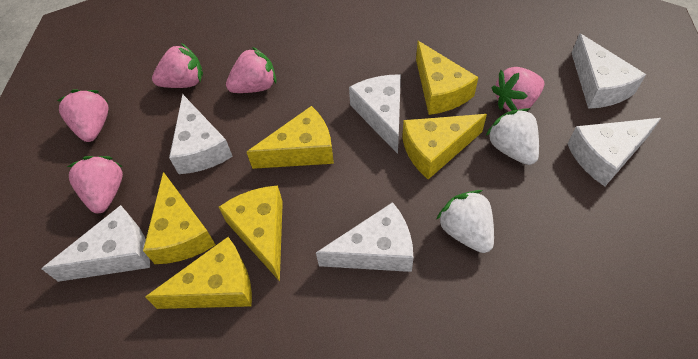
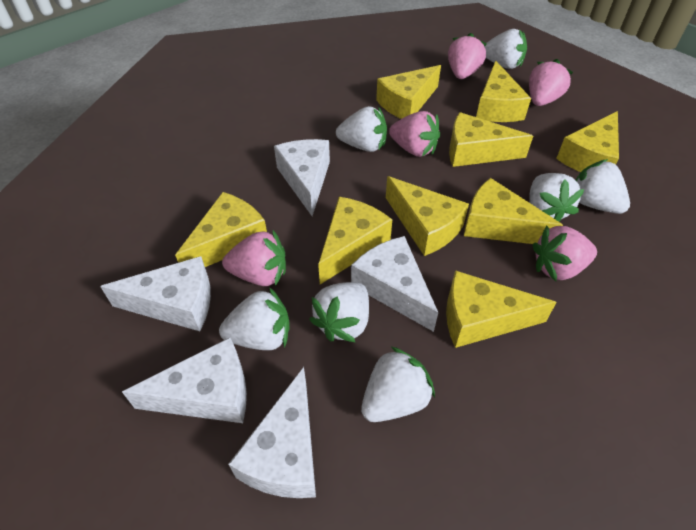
white cheese: [41,205,150,282] [169,94,233,174] [316,202,413,272] [349,74,401,154] [568,118,661,186] [572,33,646,109] = 6 -> [100,256,211,331] [122,337,247,423] [228,367,316,498] [274,139,330,216] [351,236,438,332] = 5
white strawberry: [436,190,494,253] [486,108,539,165] = 2 -> [219,287,290,350] [309,282,369,343] [336,106,387,152] [361,347,435,422] [484,29,527,69] [529,173,585,222] [576,159,630,214] = 7
yellow cheese: [143,172,215,264] [145,237,252,309] [219,185,283,281] [247,106,334,169] [402,114,487,179] [416,41,478,115] = 6 -> [175,192,267,267] [318,197,392,284] [376,65,441,119] [386,176,469,256] [446,270,557,348] [449,112,533,167] [464,178,563,244] [476,61,531,122] [556,111,619,172] = 9

